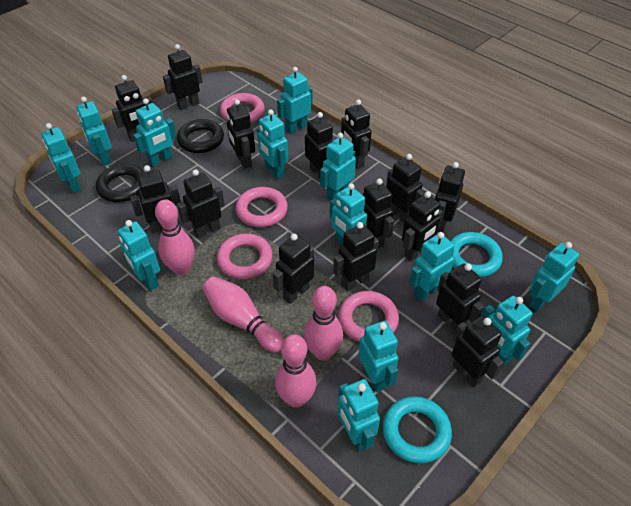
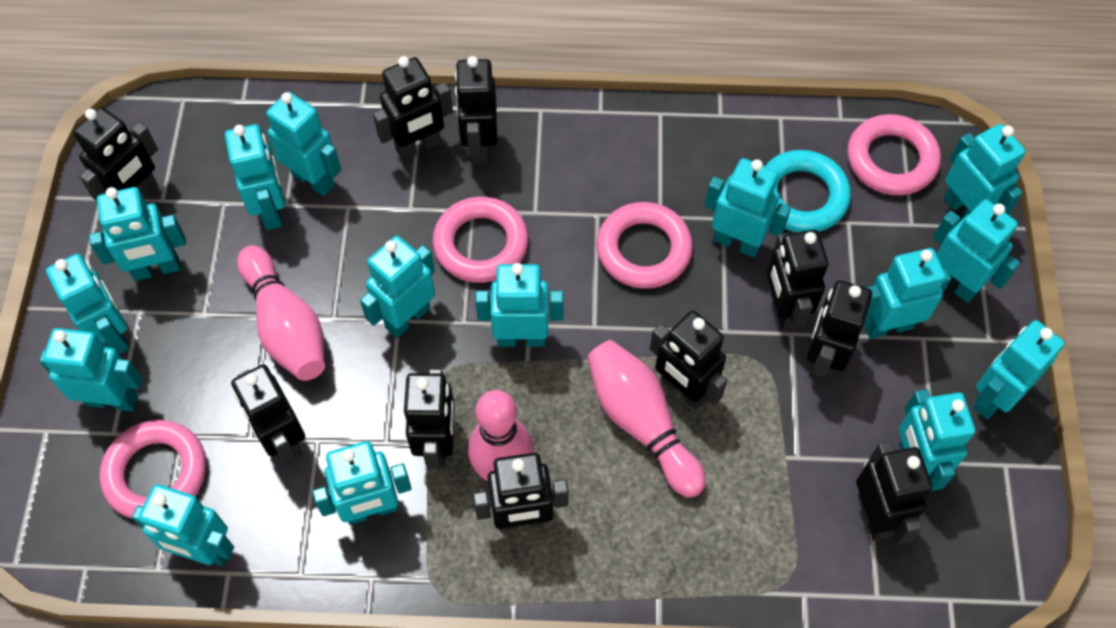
black ring: [96,164,144,202] [177,119,224,153] = 2 -> none = 0
black robot: [111,75,153,142] [130,165,181,233] [163,44,203,110] [177,169,225,239] [227,99,255,169] [272,234,314,304] [305,112,333,179] [333,222,379,291] [341,99,372,169] [363,178,394,249] [386,154,425,222] [402,191,443,261] [435,162,465,233] [436,264,484,332] [452,316,504,387] = 15 -> [73,107,158,201] [231,364,305,464] [373,56,453,160] [404,369,455,469] [455,56,497,164] [473,453,569,531] [650,311,727,410] [767,230,829,332] [807,280,872,382] [856,441,932,544] = 10
pink bowling pin: [155,199,195,276] [203,277,284,353] [275,334,317,408] [304,286,343,361] = 4 -> [237,246,325,381] [468,390,534,481] [587,340,706,498] = 3
turquoise ring: [382,396,452,464] [450,232,503,277] = 2 -> [765,150,851,232] = 1
turquoise robot: [41,123,81,193] [76,97,112,166] [118,220,160,291] [133,98,177,167] [257,109,288,179] [277,67,312,134] [320,133,356,201] [330,183,367,244] [338,379,380,451] [358,321,399,392] [409,232,454,301] [482,296,533,367] [529,242,579,312] = 13 -> [39,328,142,412] [46,254,130,354] [89,187,186,281] [132,484,234,566] [225,124,285,230] [266,92,341,196] [312,441,412,525] [360,236,435,338] [475,263,564,347] [705,158,791,258] [864,248,951,339] [899,389,975,491] [933,200,1020,303] [944,124,1026,220] [973,320,1065,419] = 15

